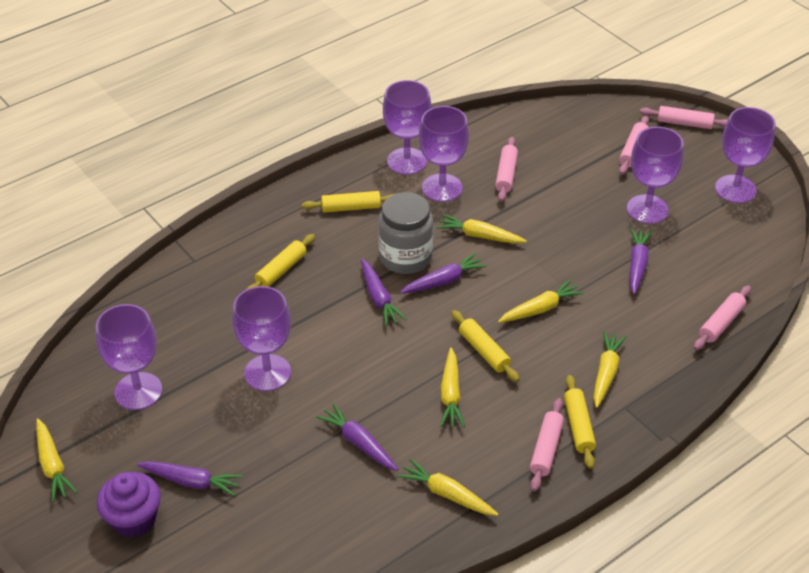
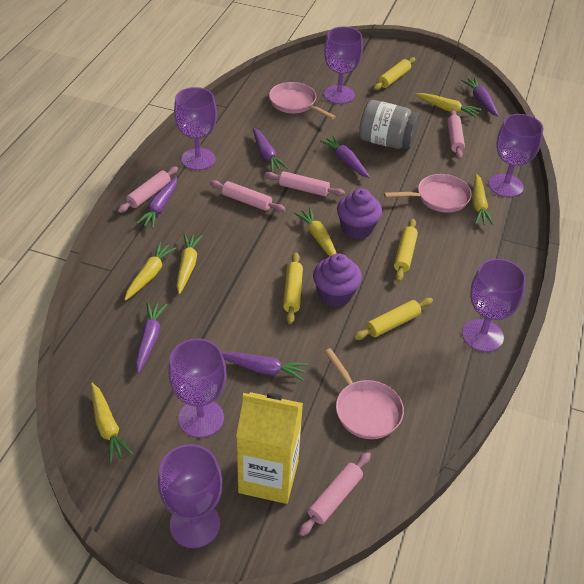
pink pan: none = 0 -> [269,82,336,120] [324,348,404,439] [384,174,472,213] = 3
purple carrot: [137,461,243,496] [316,403,399,471] [361,259,407,326] [400,253,487,294] [630,228,652,295] = 5 -> [136,177,177,229] [136,302,167,373] [222,352,308,381] [253,128,288,172] [320,136,370,178] [461,77,499,117] = 6
purple cupcake: [97,472,161,538] = 1 -> [313,254,362,307] [337,188,382,239] = 2
yellow carton: none = 0 -> [236,392,303,504] = 1

